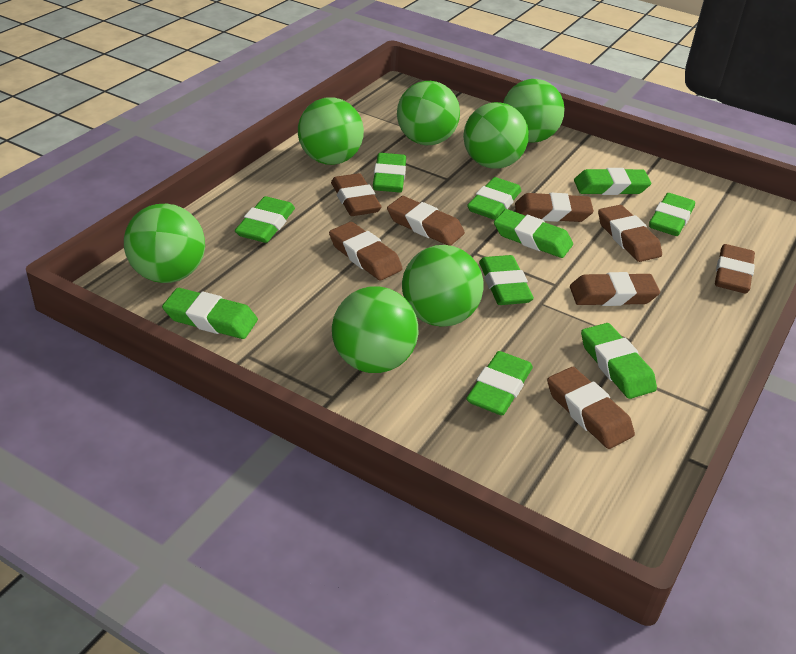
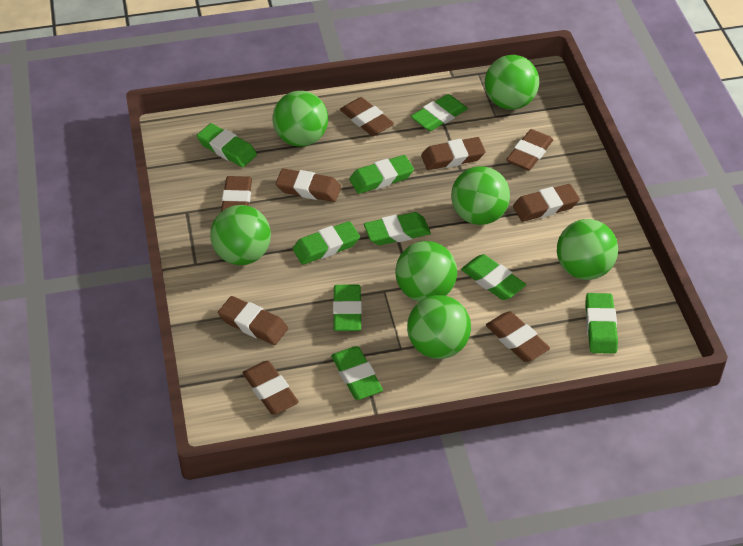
brown eraser: [329,222,403,281] [331,173,382,216] [387,196,465,246] [515,193,594,222] [547,367,635,449] [570,272,660,306] [598,205,662,262] [715,244,755,294] = 8 -> [218,296,288,345] [221,176,252,212] [242,361,299,415] [276,168,341,202] [340,97,394,136] [421,137,486,170] [486,312,550,362] [506,129,553,170] [513,184,580,222] = 9
green eraser: [162,288,258,339] [235,196,295,243] [373,153,406,193] [466,351,533,415] [467,177,521,220] [479,255,534,305] [494,209,573,258] [574,168,651,195] [581,323,657,399] [649,193,695,236] = 10 -> [197,123,257,167] [293,221,360,265] [331,346,383,400] [333,284,362,331] [349,155,414,194] [364,212,431,245] [411,94,468,131] [461,254,526,300] [585,293,618,354] = 9

